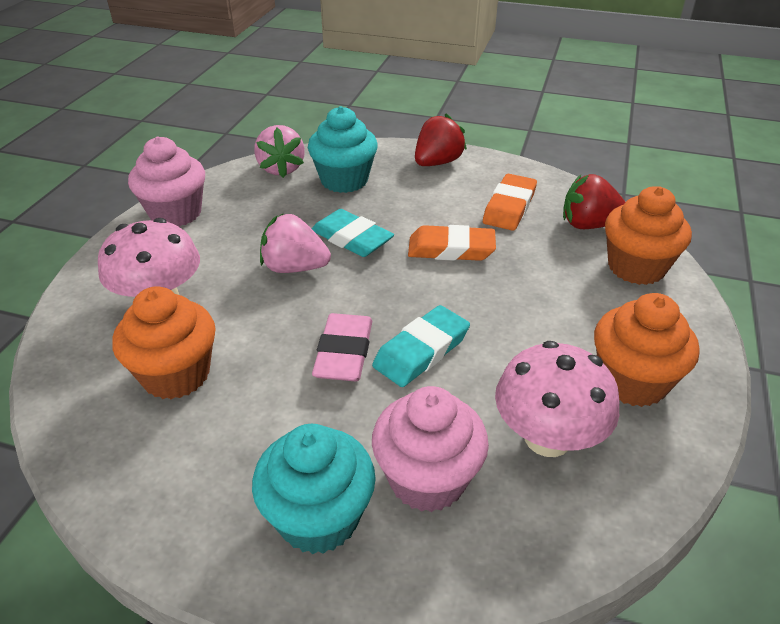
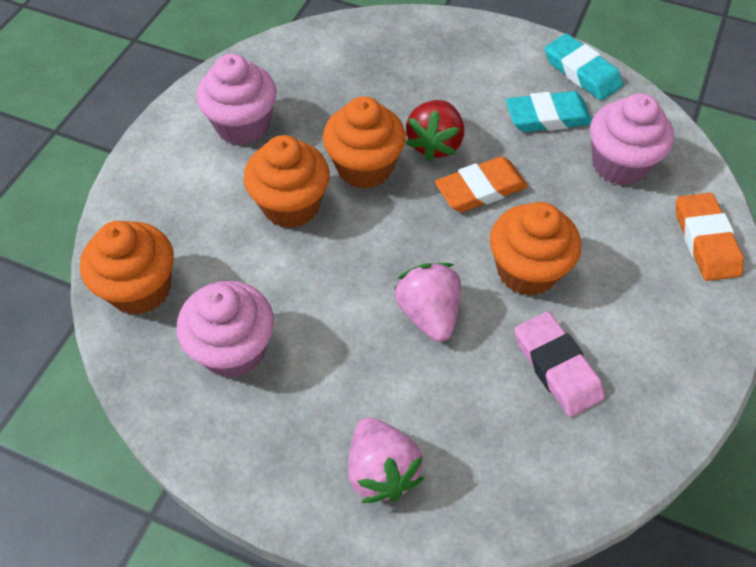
orange cupcake: [112,286,216,399] [594,293,699,407] [605,186,692,285] = 3 -> [80,221,174,315] [244,135,330,228] [323,97,406,189] [490,202,581,296] = 4
pink cupcake: [128,136,205,227] [372,386,489,512] = 2 -> [177,281,274,378] [196,54,277,145] [590,93,674,185] = 3
pink mushroom: [98,218,200,297] [495,341,619,457] = 2 -> none = 0
red strawberry: [415,114,467,166] [563,174,625,229] = 2 -> [406,100,464,161] = 1
turquoise cupcake: [252,424,376,554] [308,106,378,193] = 2 -> none = 0

